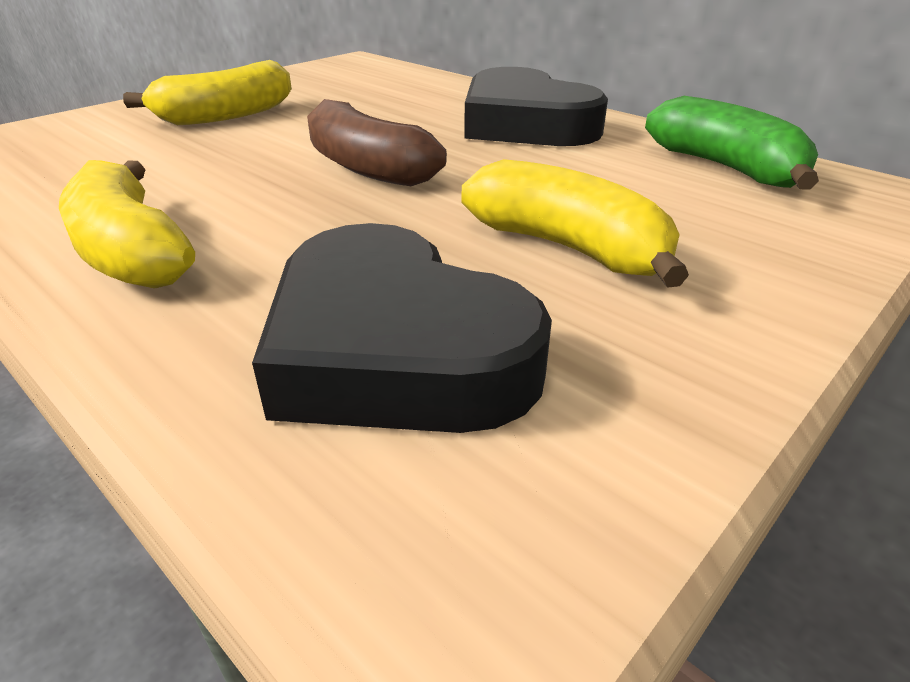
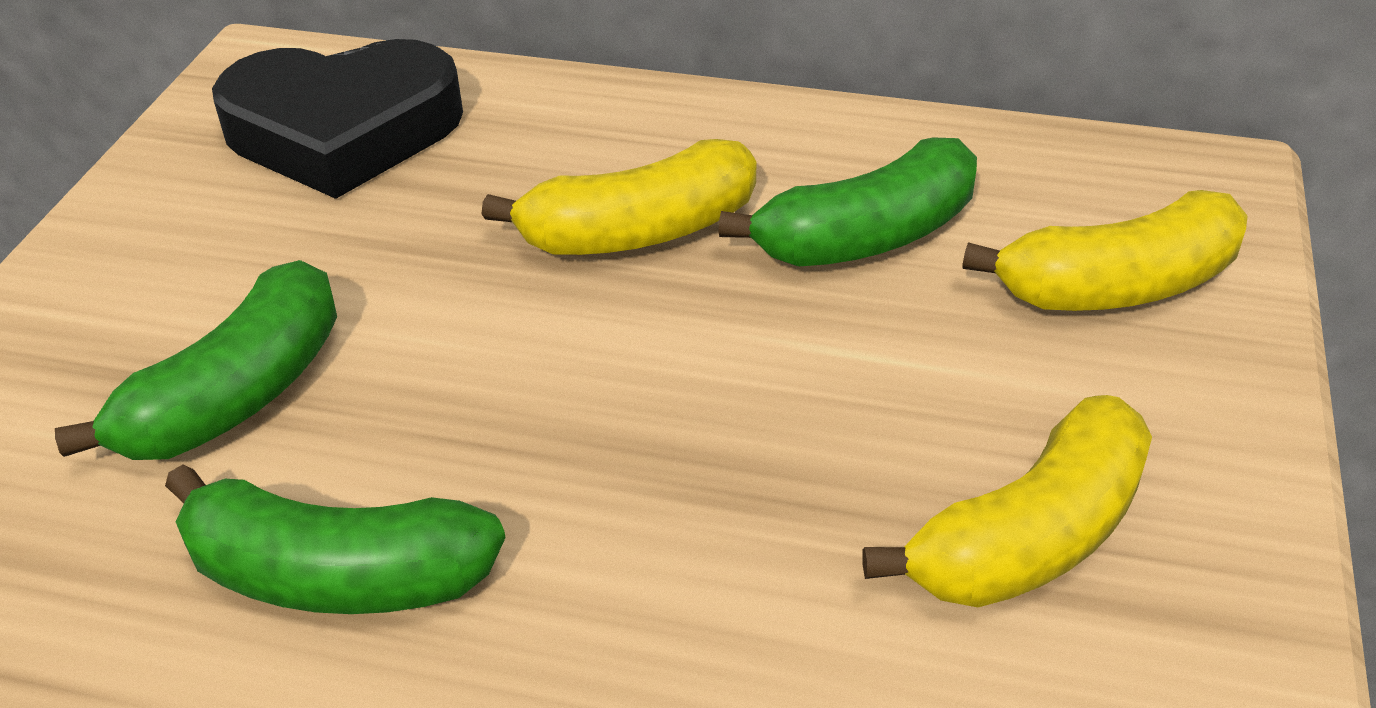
black heart: [252,223,552,433] [464,67,608,146] = 2 -> [212,39,463,199] = 1
brown banana: [307,99,447,186] = 1 -> none = 0
green banana: [645,96,819,190] = 1 -> [55,260,337,460] [165,464,505,614] [719,138,977,266] = 3

